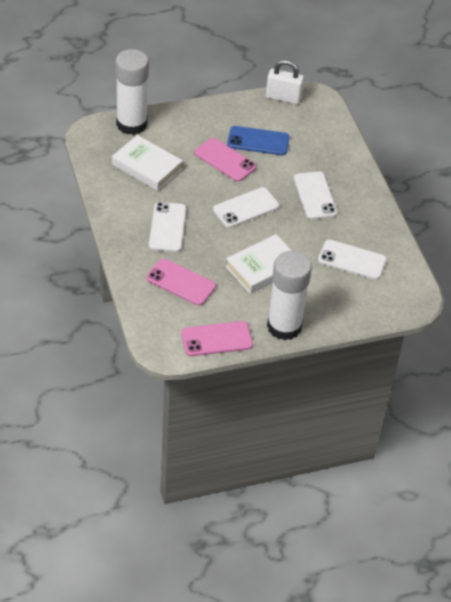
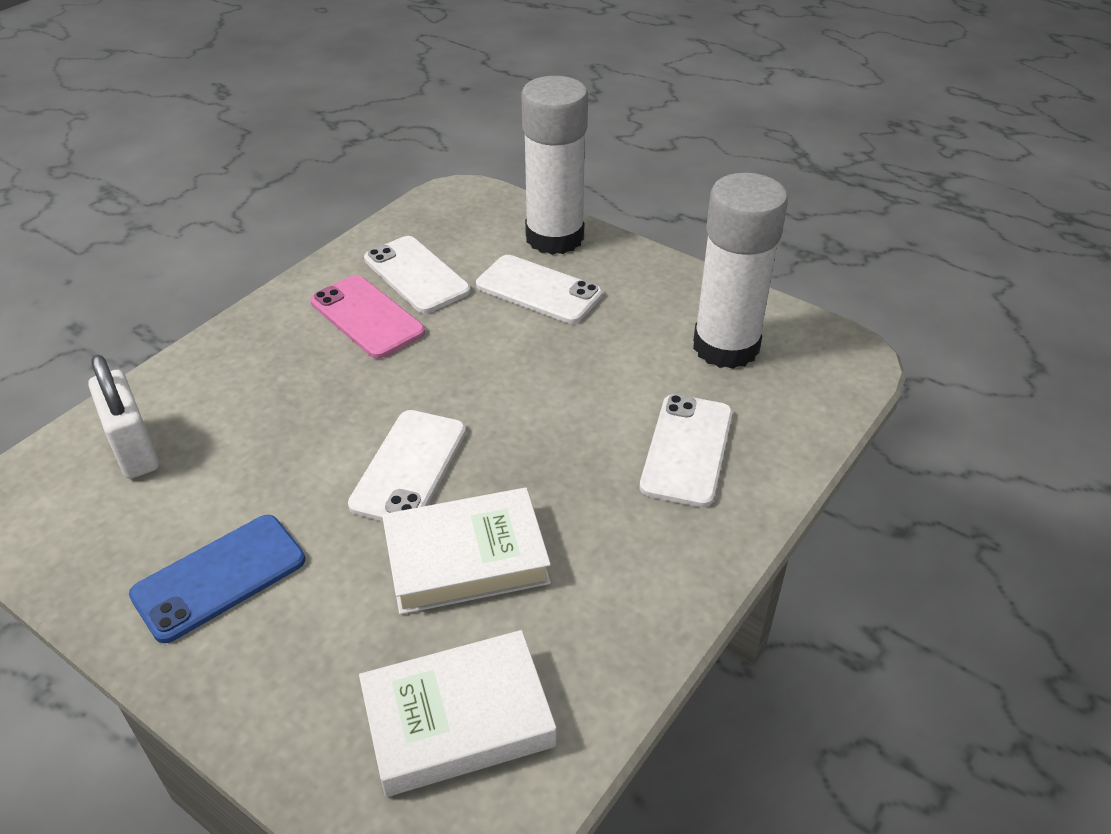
pink phone: [146,259,216,306] [181,321,253,356] [194,138,257,182] = 3 -> [310,275,425,359] = 1

